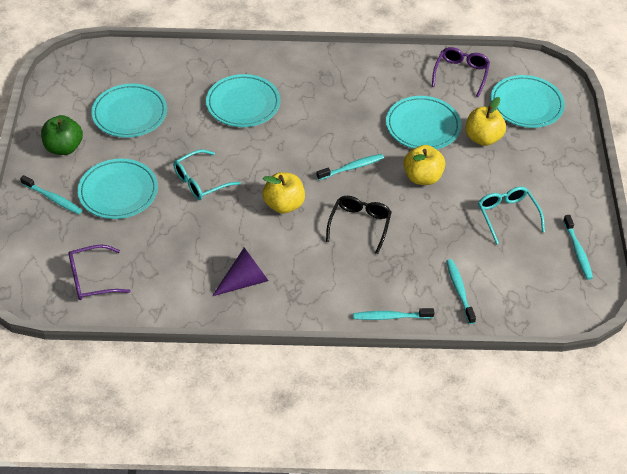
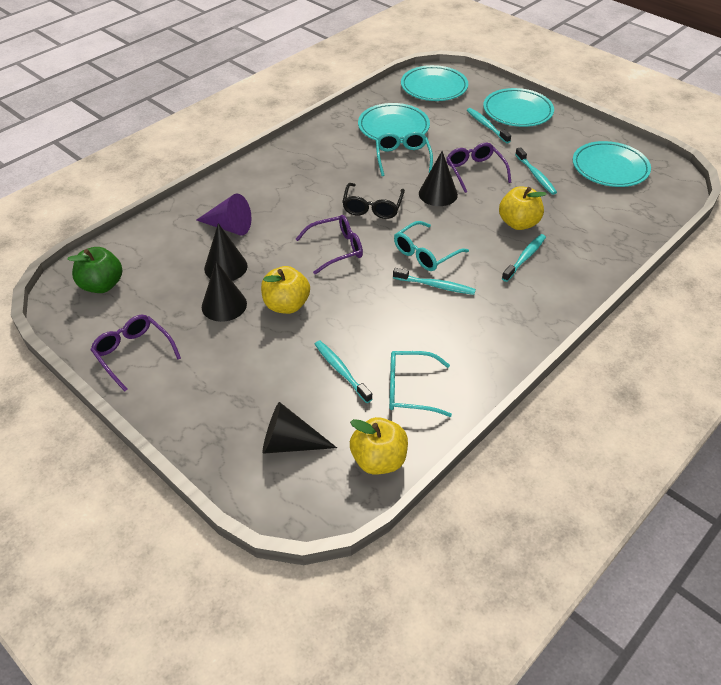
black cone: none = 0 -> [202,261,247,322] [204,223,248,281] [263,402,337,454] [419,151,458,206] = 4
purple glasses: [68,244,130,300] [432,47,490,97] = 2 -> [91,315,181,391] [296,215,363,274] [446,143,511,193] = 3
turquoise glasses: [173,149,241,200] [478,187,545,245] = 2 -> [376,131,433,176] [389,351,452,417] [394,221,469,271] = 3
turquoise plate: [78,159,158,219] [91,84,167,138] [206,74,280,127] [386,96,461,149] [490,75,565,128] = 5 -> [358,103,430,143] [401,65,468,101] [483,88,554,127] [573,141,651,187] = 4

